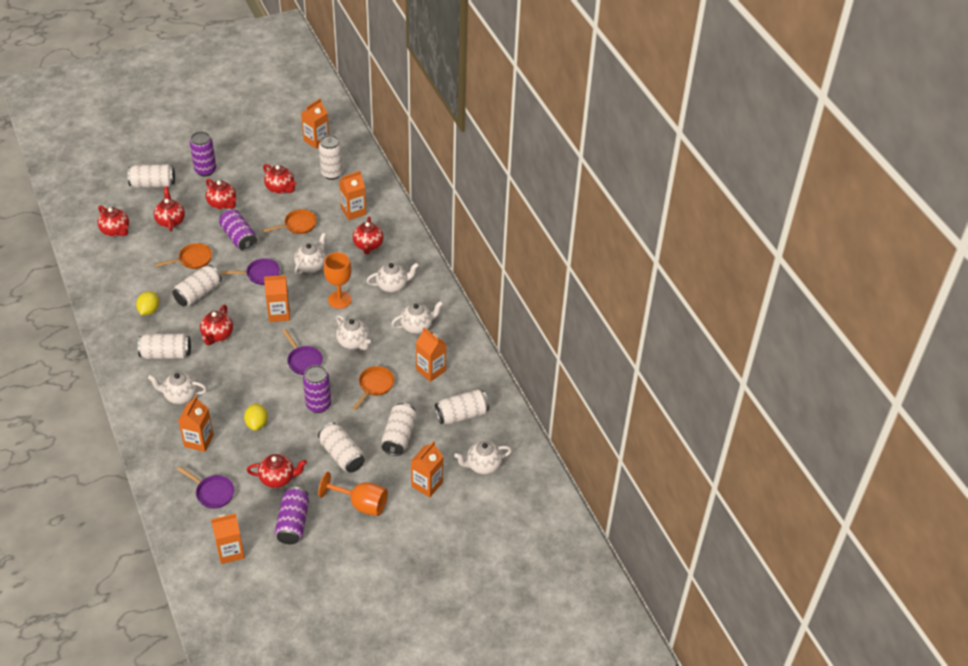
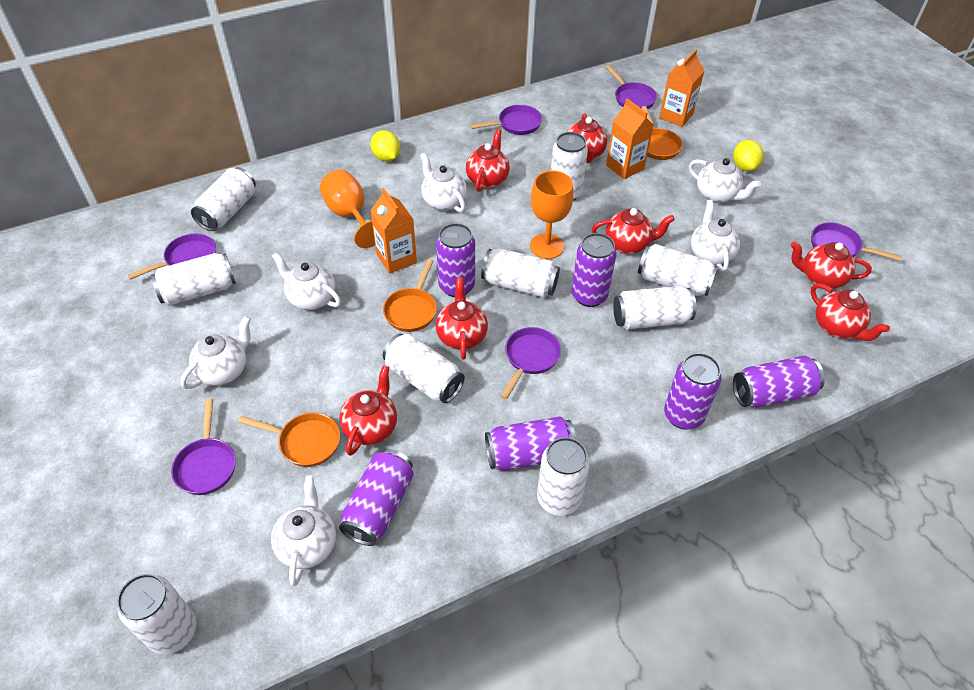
orange carton: [178,396,214,452] [211,513,245,564] [264,275,290,322] [301,98,329,149] [339,171,366,220] [411,441,444,498] [416,327,446,382] = 7 -> [370,188,417,274] [606,99,654,179] [659,49,705,127] = 3
purple can: [190,132,216,176] [219,209,257,251] [275,487,309,544] [303,365,331,413] = 4 -> [339,449,414,546] [436,223,475,297] [485,417,576,471] [572,233,617,307] [664,353,721,430] [733,356,825,408] = 6
purple pan: [177,466,234,509] [221,258,280,285] [282,329,323,375] = 3 -> [128,233,216,280] [171,398,236,495] [470,105,542,135] [500,327,561,400] [606,65,657,109] [811,222,902,261] = 6
white can: [128,164,175,188] [138,334,191,359] [173,265,222,306] [318,422,365,473] [319,135,343,180] [382,403,417,456] [435,389,489,424] = 7 -> [117,574,196,655] [151,253,236,305] [191,167,256,231] [383,334,465,403] [481,248,560,298] [537,437,590,516] [551,132,588,201] [613,286,696,330] [638,244,718,296] = 9

